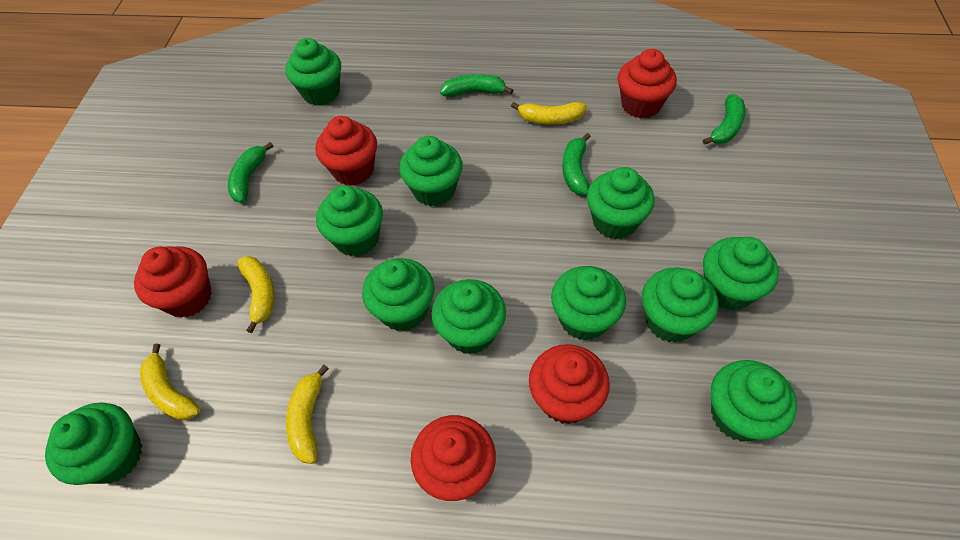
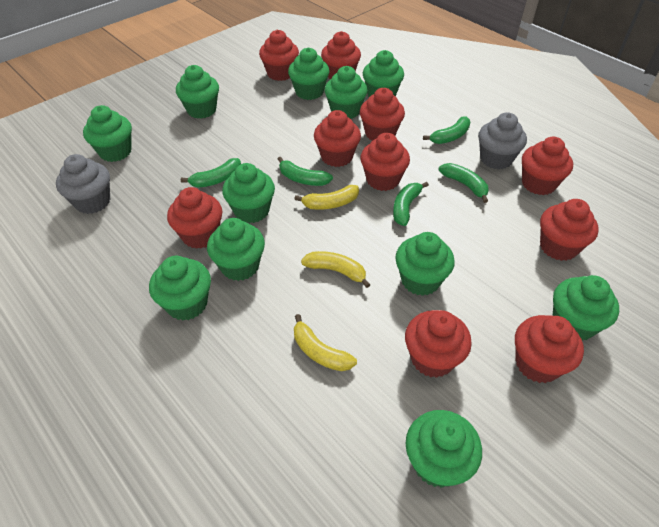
green banana: [228,142,274,203] [440,74,513,97] [563,133,591,195] [703,94,745,145] = 4 -> [181,158,241,188] [278,157,333,186] [393,182,429,226] [423,116,470,144] [438,163,489,203] = 5
grey cupcake: none = 0 -> [56,154,110,214] [478,112,527,170] = 2
red cupcake: [134,246,212,318] [316,116,377,186] [411,415,496,501] [529,344,610,424] [618,49,677,119] = 5 -> [167,187,223,249] [259,30,299,81] [314,110,361,167] [321,31,361,79] [360,88,405,141] [361,133,410,191] [405,310,472,378] [515,315,584,383] [522,137,573,195] [540,199,599,261] = 10
yellow banana: [140,343,200,421] [238,256,274,333] [286,365,329,464] [511,102,587,125] = 4 -> [294,185,359,210] [294,314,357,371] [301,251,370,288] = 3

